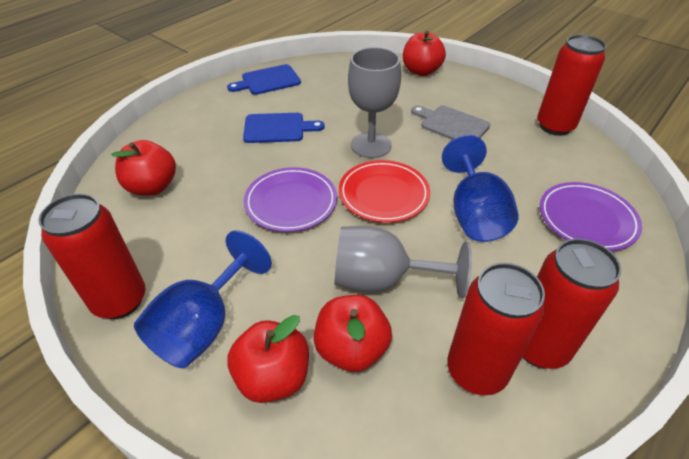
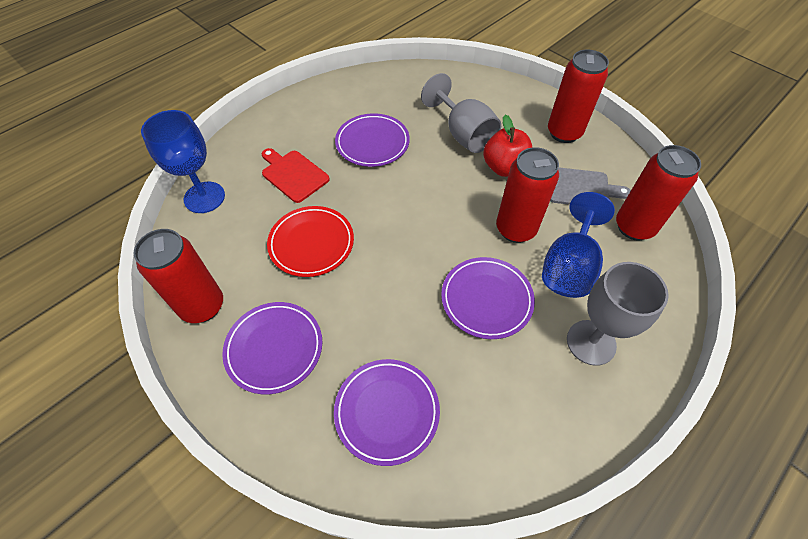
blue cutting board: [227,64,301,95] [243,113,325,143] = 2 -> none = 0
purple plate: [244,167,337,232] [540,182,642,251] = 2 -> [222,302,322,394] [334,359,440,466] [335,113,410,167] [441,257,535,339] = 4
red apple: [111,140,176,196] [227,315,309,403] [314,295,392,372] [403,31,446,76] = 4 -> [483,114,532,177] = 1
red cutting board: none = 0 -> [262,148,330,203] = 1

